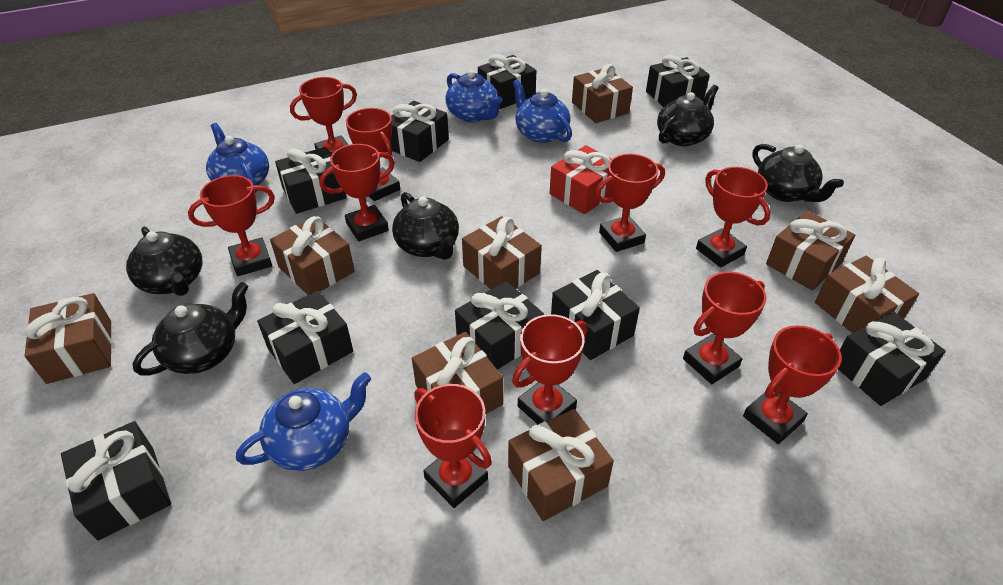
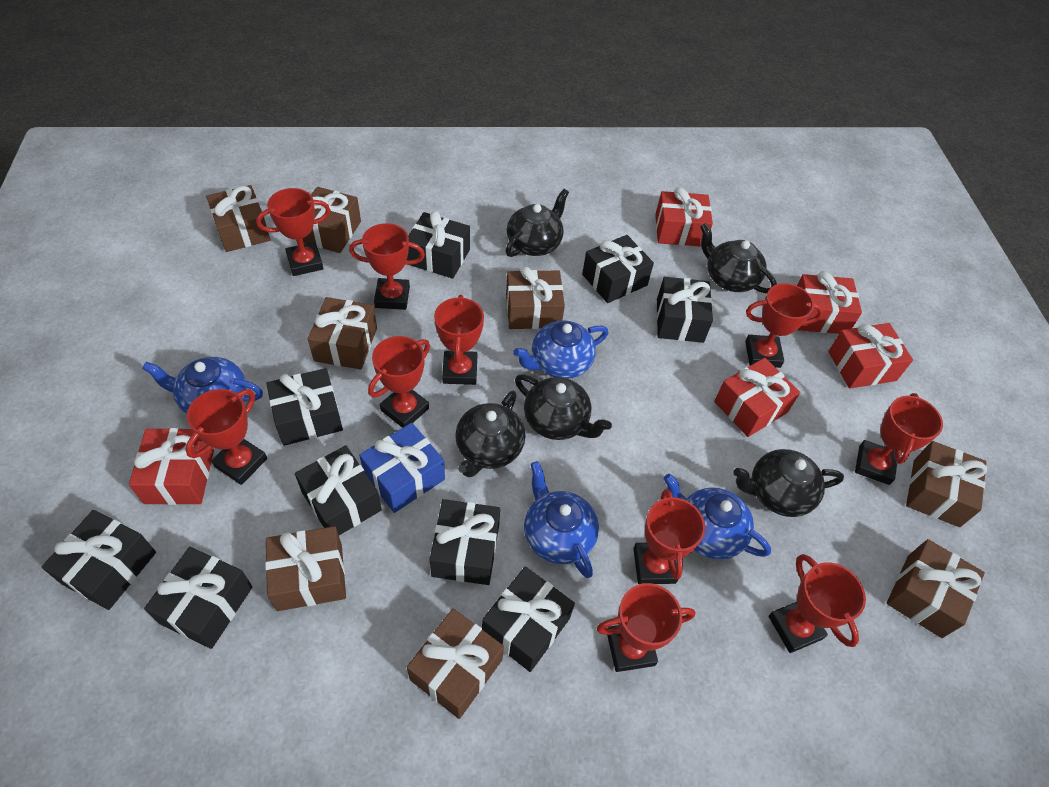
blue gift: none = 0 -> [359,423,445,513] = 1
red gift: [550,145,611,214] = 1 -> [129,428,214,505] [655,187,713,247] [714,358,800,437] [797,271,862,334] [828,323,913,389] = 5

